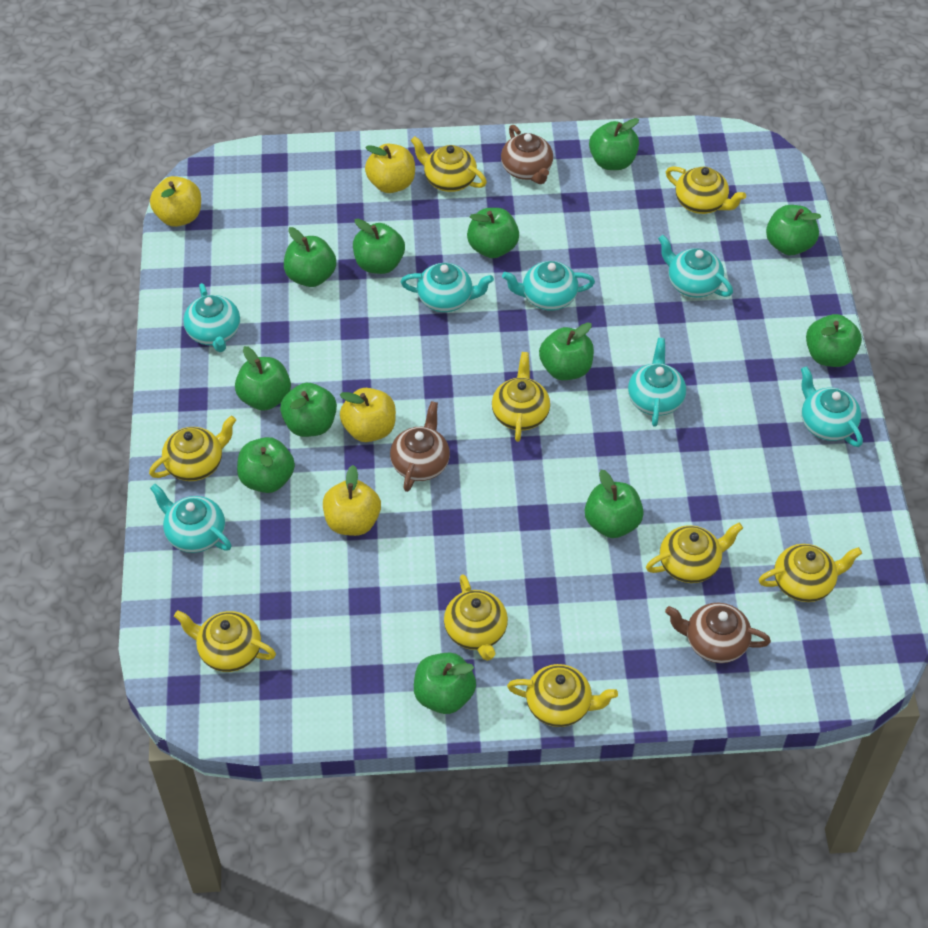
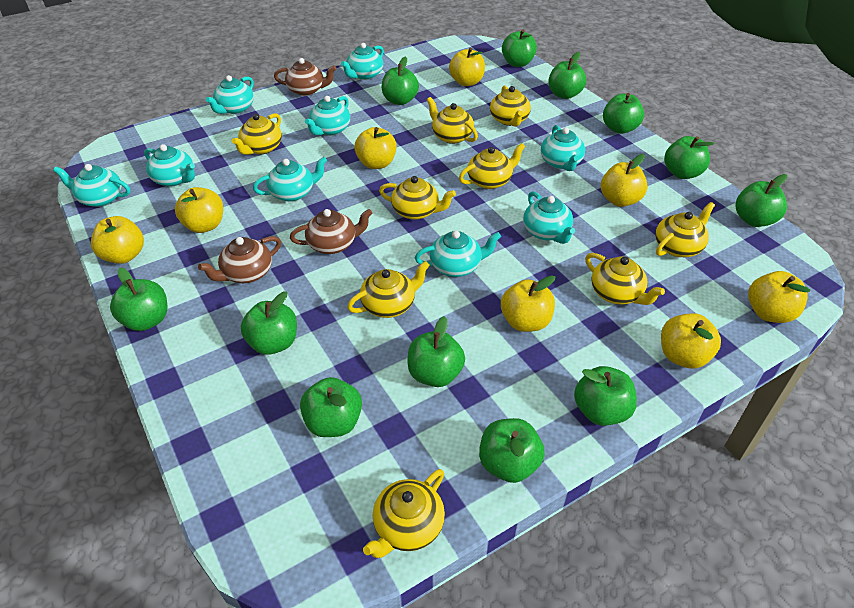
turquoise teapot: [150,484,232,553] [183,283,240,352] [401,263,494,312] [502,261,595,311] [628,338,686,427] [658,235,733,298] [801,366,863,447] = 7 -> [53,164,130,207] [144,144,195,186] [206,75,254,114] [253,157,327,202] [305,96,350,136] [341,43,384,80] [415,231,501,277] [523,191,575,244] [541,125,585,171] = 9
yellow apple: [150,176,201,227] [323,465,381,536] [340,388,396,442] [365,143,415,193] = 4 -> [91,216,144,264] [175,187,223,233] [354,127,397,169] [449,48,485,86] [501,275,555,332] [601,154,648,207] [661,313,721,369] [748,271,810,323] = 8

